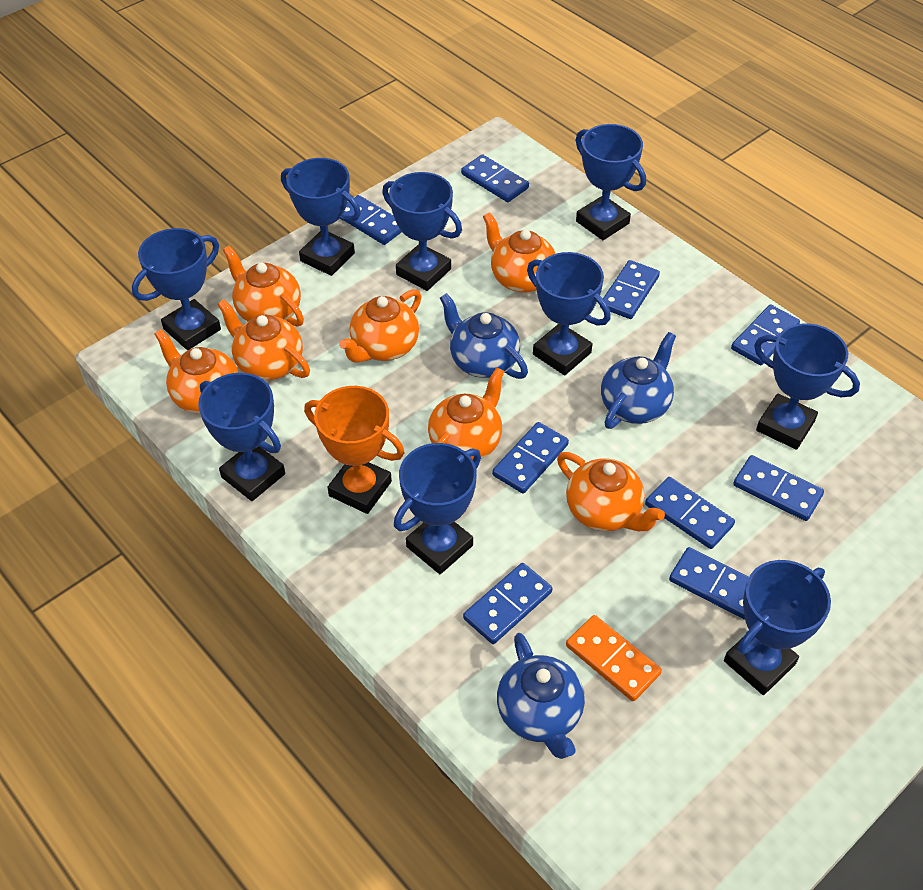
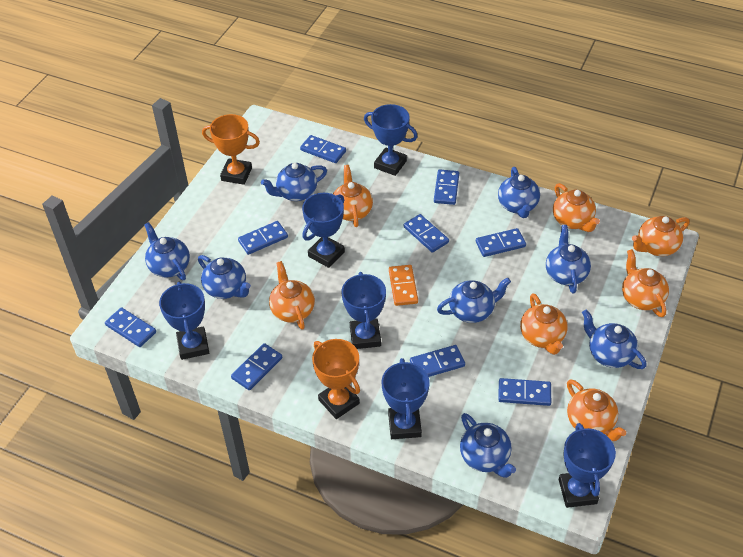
blue teapot: [440,293,528,379] [497,633,585,759] [601,332,676,429] = 3 -> [144,222,190,280] [198,255,251,299] [261,163,327,201] [437,277,511,323] [460,413,516,478] [498,167,540,218] [546,225,591,294] [582,309,647,369] = 8
blue trophy: [132,228,221,350] [198,373,285,501] [281,158,361,276] [382,172,462,291] [394,443,481,574] [527,252,611,375] [575,124,646,240] [724,560,831,695] [754,323,860,450] = 9 -> [159,281,209,360] [302,193,345,268] [342,272,386,349] [364,104,418,176] [382,358,429,439] [559,423,616,508] = 6
orange trophy: [304,386,405,514] = 1 -> [202,114,260,185] [312,339,360,419] = 2

